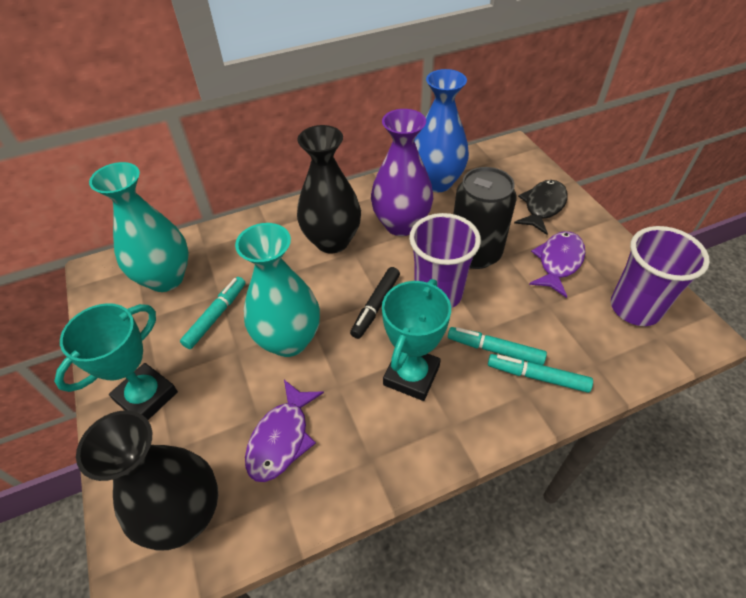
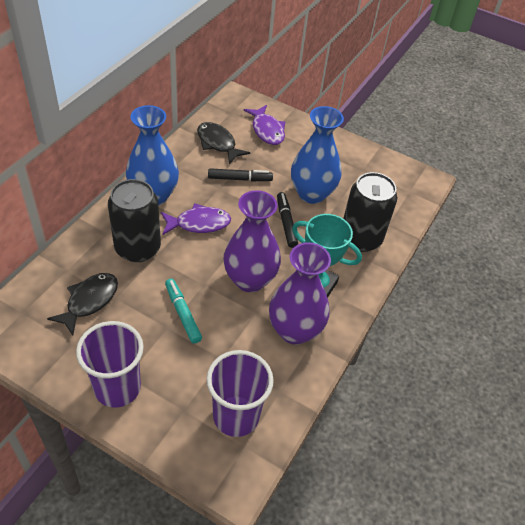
black can: [454,167,517,269] = 1 -> [108,179,161,262] [343,172,397,252] = 2
black fish: [514,180,568,235] = 1 -> [47,273,118,336] [197,122,250,164] = 2
black marker: [350,267,400,339] = 1 -> [208,168,273,181] [277,192,298,248] = 2
black vase: [76,410,218,551] [297,125,361,253] = 2 -> none = 0
blue vase: [414,69,469,193] = 1 -> [126,105,179,205] [291,106,344,204] = 2
purple vase: [371,109,433,236] = 1 -> [224,190,281,292] [269,242,331,345] = 2
turquoise marker: [180,277,245,349] [448,327,547,365] [488,354,593,393] = 3 -> [165,279,202,344] = 1
turquoise trophy: [54,303,178,420] [382,279,451,401] = 2 -> [292,214,362,298] = 1
turquoise vase: [89,162,189,292] [235,223,320,357] = 2 -> none = 0

